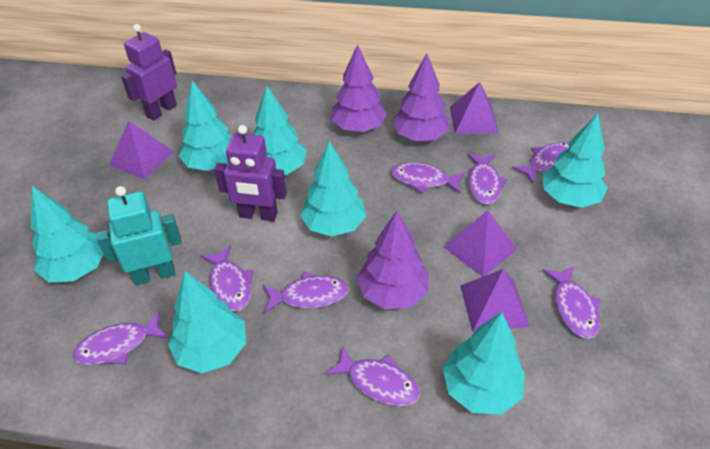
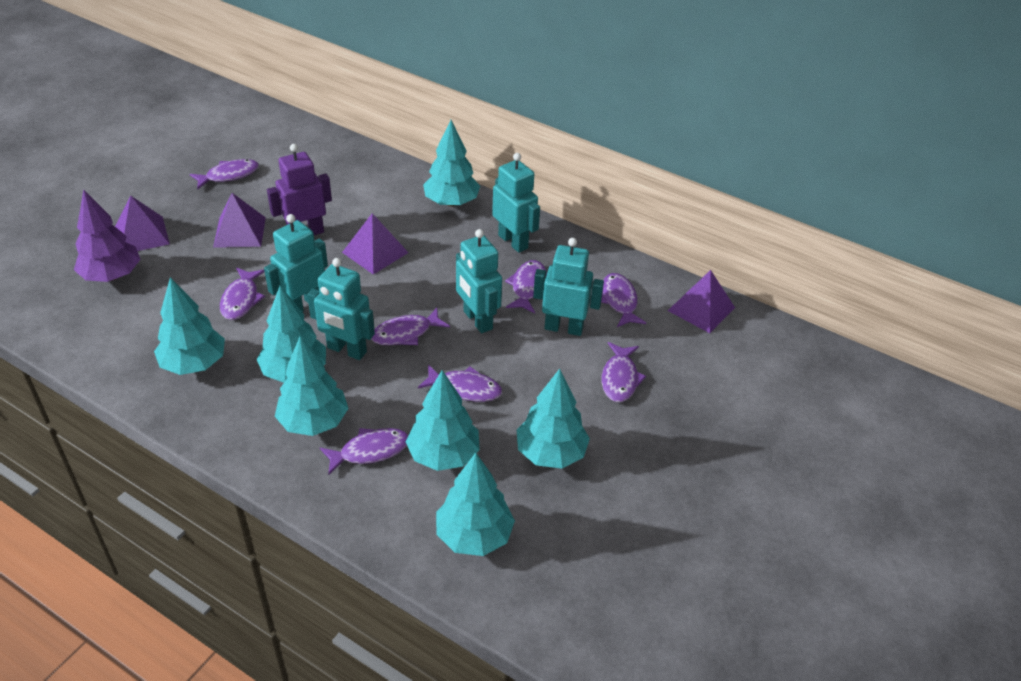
purple robot: [121,24,177,121] [214,125,287,221] = 2 -> [267,144,332,235] = 1
purple tree: [331,44,387,132] [357,210,429,309] [392,53,449,141] = 3 -> [74,189,141,282] = 1
turquoise robot: [97,186,182,285] = 1 -> [264,214,328,312] [307,258,375,360] [456,229,502,333] [492,153,540,253] [533,238,604,336] = 5

